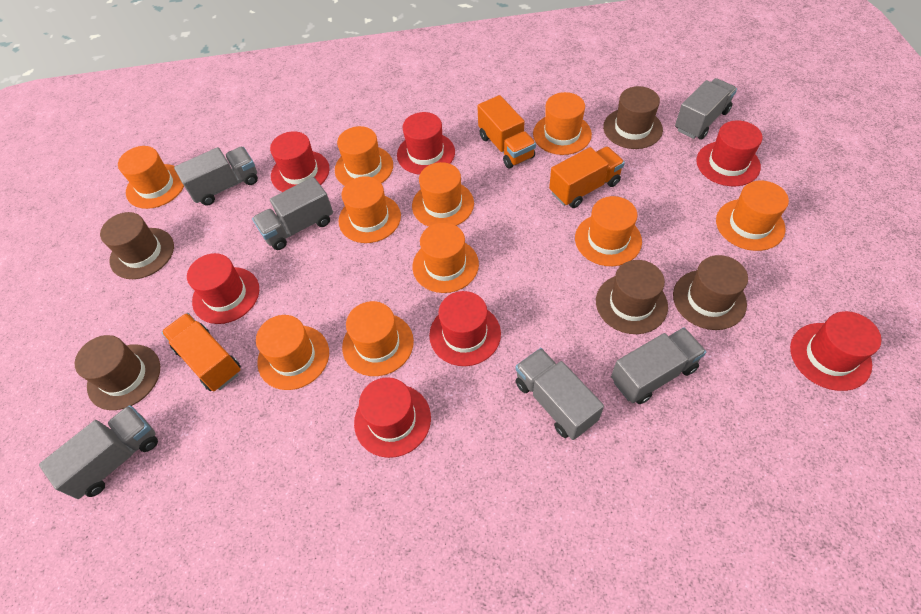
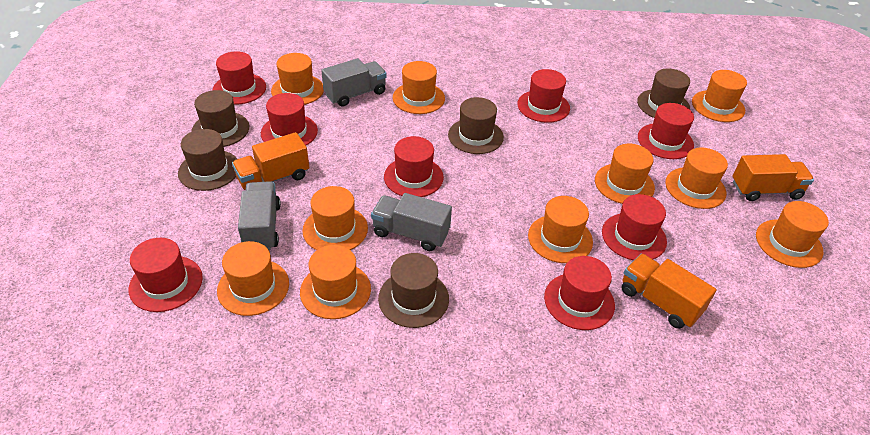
grey truck: [39,405,158,499] [174,147,258,205] [252,177,333,250] [515,348,604,440] [611,327,706,404] [675,78,737,140] = 6 -> [238,181,281,251] [321,58,387,107] [371,193,452,251] = 3
red hat: [187,253,259,324] [270,131,329,192] [354,377,431,458] [397,112,455,175] [429,291,501,366] [696,120,762,186] [790,311,882,391] = 7 -> [128,238,203,312] [213,51,266,105] [261,93,318,145] [384,136,444,197] [517,69,570,123] [544,256,615,330] [602,194,667,260] [638,103,694,159] = 8

